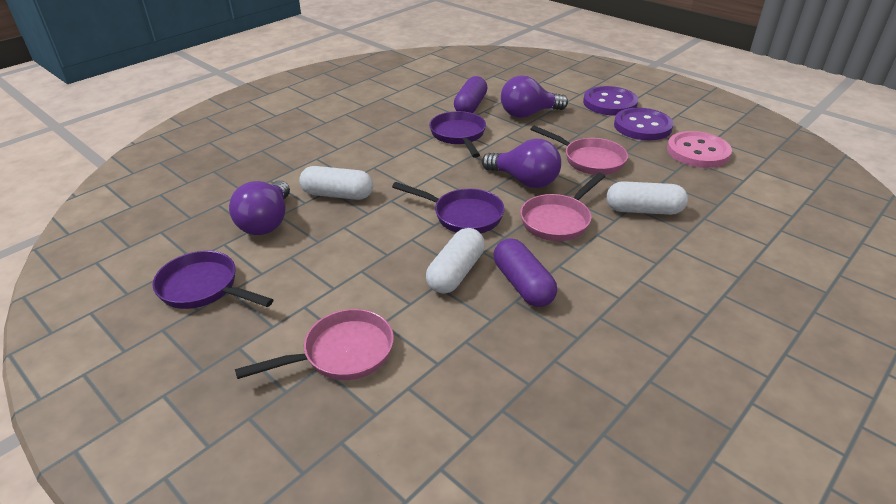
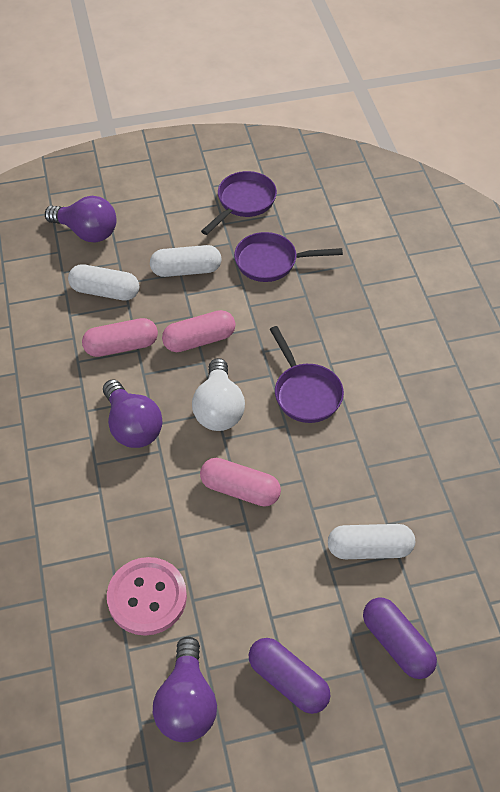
pink capsule: none = 0 -> [82,318,158,357] [162,310,236,352] [200,458,281,507] = 3
pink pan: [235,309,394,380] [520,173,605,241] [530,125,628,175] = 3 -> none = 0
purple button: [583,86,638,115] [614,108,673,140] = 2 -> none = 0
white light bulb: none = 0 -> [192,358,245,431] = 1

